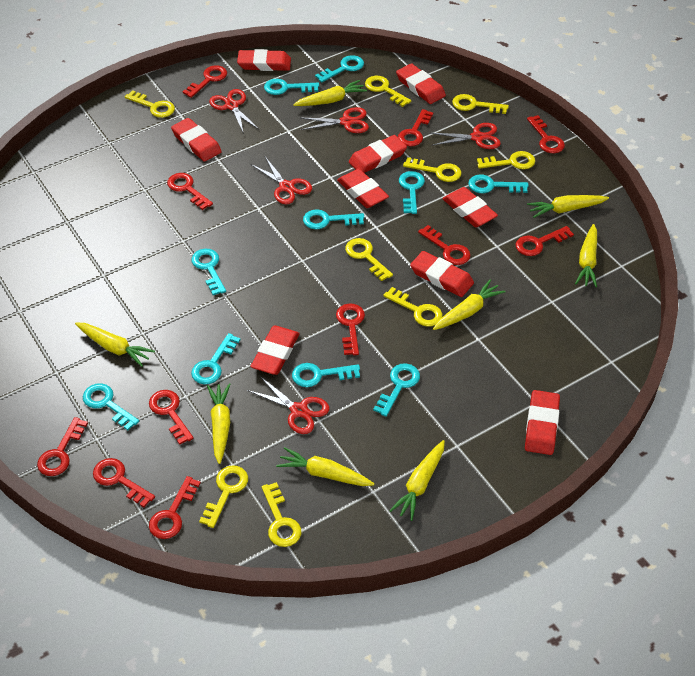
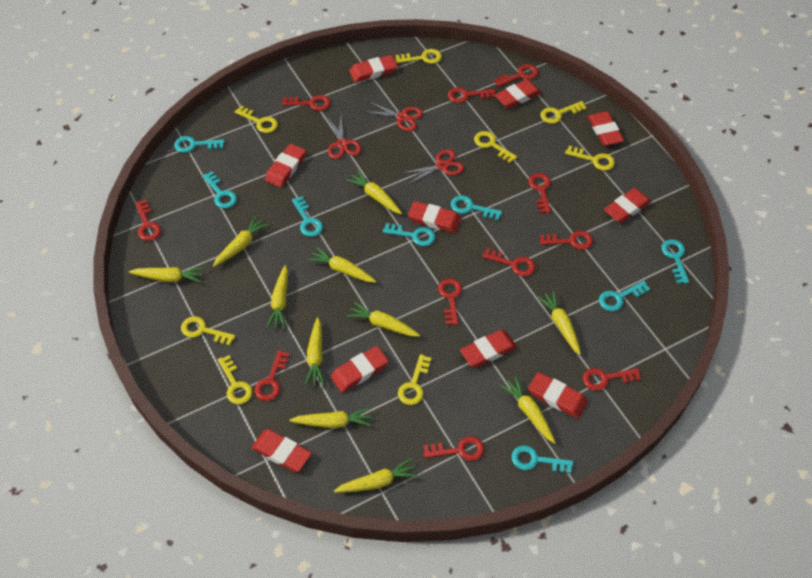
red eraser: [171,118,222,162] [237,49,291,71] [250,325,300,375] [337,169,389,208] [349,135,407,173] [396,63,446,104] [410,251,474,297] [442,187,498,227] [525,390,560,455] = 9 -> [251,429,312,472] [265,144,306,188] [331,346,389,393] [349,55,397,82] [408,201,462,233] [460,330,517,368] [495,79,541,108] [528,372,588,419] [588,111,624,146] [604,188,651,223] = 10
red scissors: [209,89,259,134] [247,376,330,434] [251,157,312,204] [301,107,369,133] [431,123,501,149] = 5 -> [327,115,361,159] [363,101,423,131] [403,150,464,184] = 3
turquoise key: [83,383,139,430] [191,249,226,295] [191,333,240,385] [264,79,319,95] [292,363,360,387] [303,209,364,229] [315,55,364,83] [373,363,420,417] [399,171,425,214] [468,175,529,193] = 10 -> [174,136,224,153] [202,171,237,209] [292,196,323,237] [383,223,435,246] [451,195,502,220] [511,445,573,474] [599,281,650,311] [661,239,689,284] = 8
yellow carrot: [75,322,155,367] [207,383,230,464] [276,447,375,486] [293,80,367,106] [389,440,445,521] [433,279,505,330] [527,195,609,218] [575,224,597,287] = 8 -> [129,267,204,283] [213,216,269,267] [266,265,288,329] [289,408,372,428] [305,317,325,386] [307,247,376,283] [334,458,418,493] [346,170,402,214] [346,302,420,337] [500,376,556,444] [537,291,581,355] = 11
yellow key: [125,90,175,118] [199,465,248,528] [262,482,301,547] [345,238,393,281] [365,76,411,107] [383,287,443,327] [403,157,461,182] [452,94,509,114] [477,151,535,169] = 9 -> [181,316,235,346] [218,355,253,404] [235,106,278,133] [396,49,442,64] [398,354,432,405] [474,131,517,163] [540,101,587,124] [565,146,615,171] = 8

